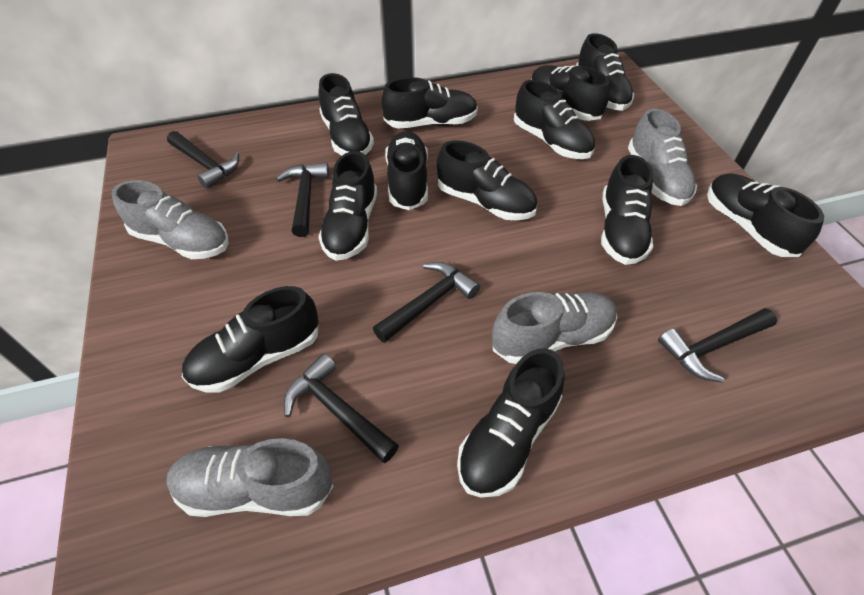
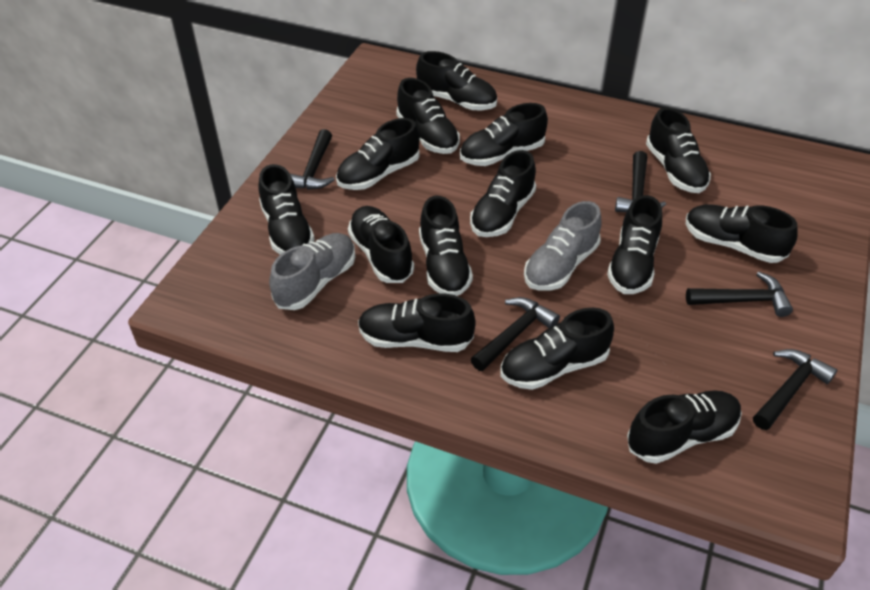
black shoe: [182,286,319,393] [318,73,374,155] [318,151,377,261] [381,77,478,129] [385,131,428,210] [437,140,537,221] [457,348,565,498] [514,80,595,159] [531,65,610,121] [576,33,634,111] [601,155,653,265] [707,173,824,257] = 12 -> [258,164,315,255] [336,118,420,190] [348,206,414,283] [358,294,476,352] [396,78,460,154] [416,51,497,110] [419,196,473,296] [460,103,548,166] [470,150,536,237] [500,308,614,390] [607,195,662,294] [627,390,742,464] [646,108,711,193] [686,204,798,263] = 14
grey shoe: [112,180,229,259] [166,438,334,517] [492,292,618,364] [628,108,697,206] = 4 -> [269,233,355,310] [524,201,601,291] = 2

